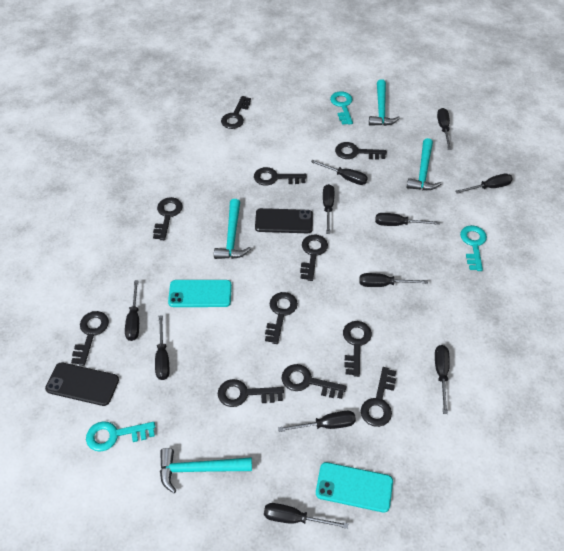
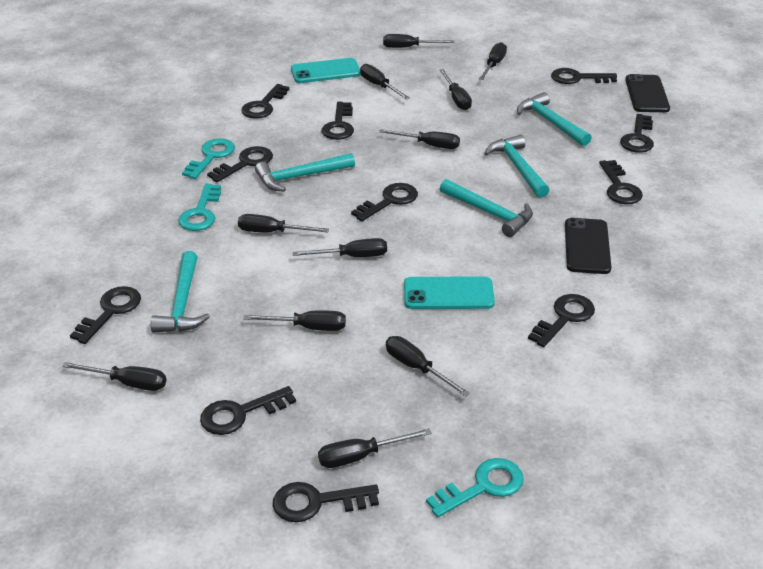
turquoise hammer: [160,448,252,493] [214,199,251,259] [369,79,400,126] [407,138,441,190] = 4 -> [151,251,210,333] [255,153,355,192] [440,179,533,237] [484,135,550,198] [517,92,591,146] = 5

